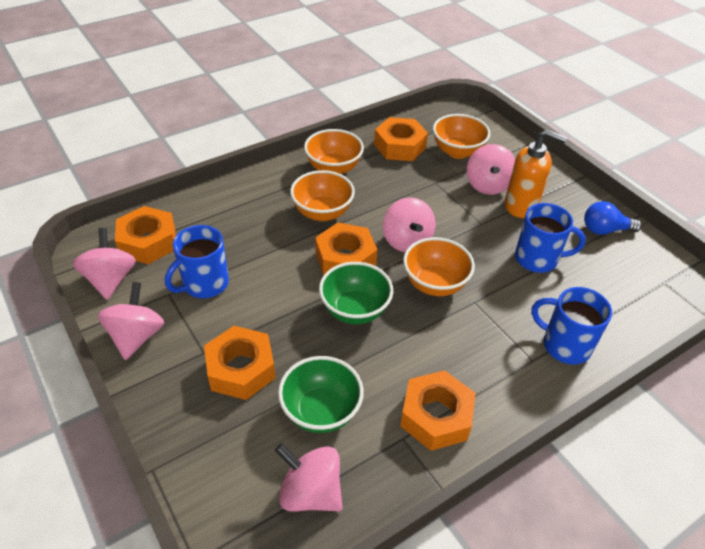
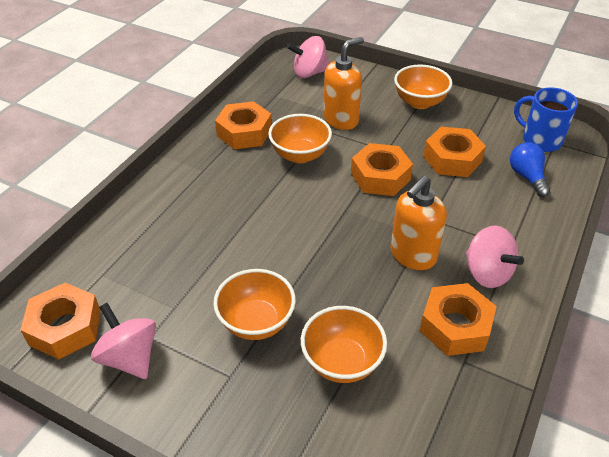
blue mug: [165,225,229,298] [515,203,586,273] [531,287,612,364] = 3 -> [514,87,578,152] = 1
green bowl: [278,356,364,433] [319,262,393,324] = 2 -> none = 0
orange soap dispenser: [505,129,568,218] = 1 -> [323,37,364,130] [391,175,447,270] = 2
pink spinning top: [73,228,136,300] [97,282,164,360] [275,443,343,512] [383,198,435,252] [467,144,515,195] = 5 -> [91,303,156,379] [287,36,330,78] [466,225,524,288] = 3

